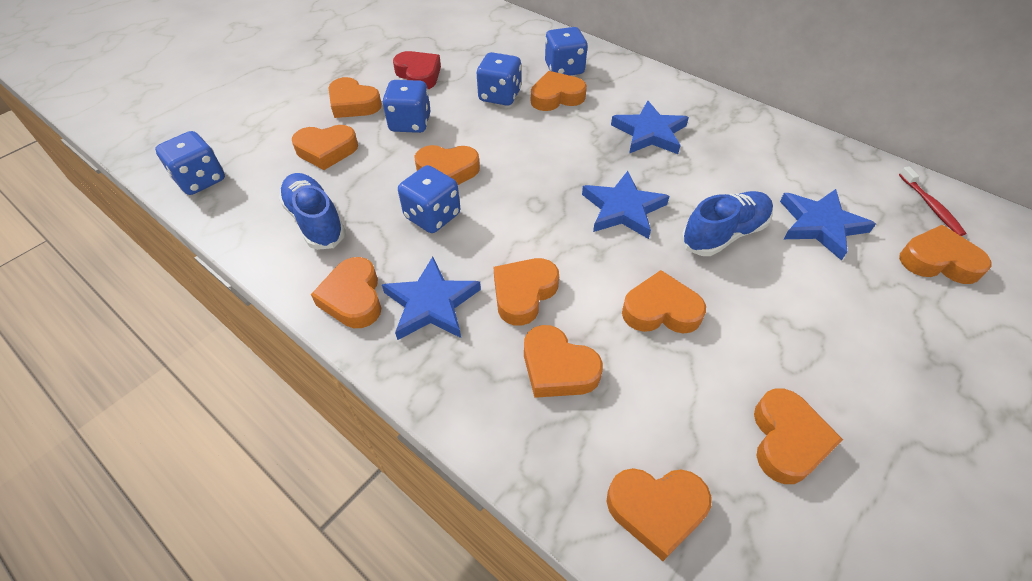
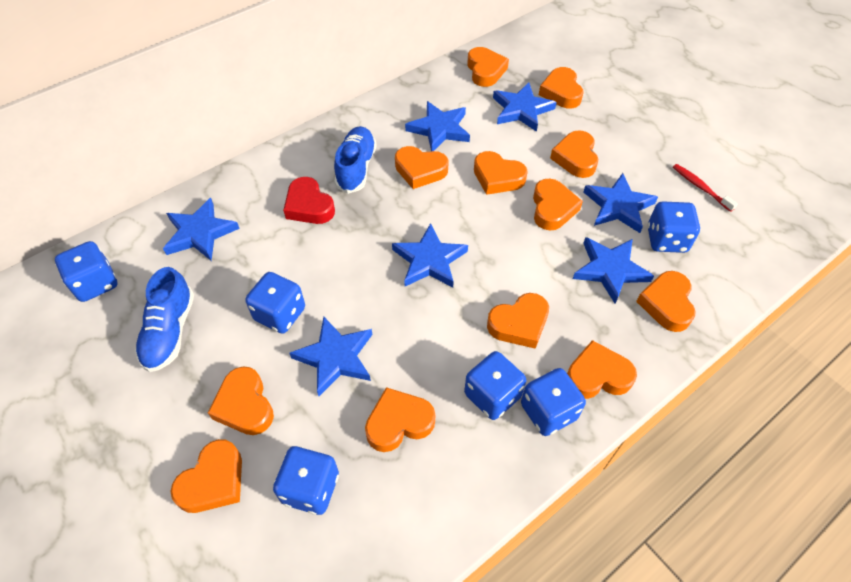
blue dice: [155,131,225,195] [382,80,431,133] [398,165,460,233] [477,52,521,106] [545,27,588,76] = 5 -> [55,241,118,302] [245,272,305,334] [273,446,339,515] [464,351,526,420] [521,368,586,436] [647,201,700,253] = 6
blue star: [382,257,481,340] [582,171,669,239] [611,100,689,154] [780,189,876,261] = 4 -> [163,198,240,260] [289,316,372,396] [392,223,468,288] [405,101,470,151] [493,83,557,132] [573,237,654,303] [584,173,658,233] = 7
orange heart: [292,125,358,170] [311,257,381,328] [329,77,382,118] [414,145,480,185] [493,258,559,326] [524,325,603,398] [531,71,587,111] [607,468,712,561] [622,270,706,334] [754,388,843,484] [899,225,992,284] = 11 -> [170,439,242,513] [208,367,274,435] [365,387,435,452] [395,146,449,189] [467,47,509,87] [474,151,528,195] [487,293,549,349] [533,179,583,230] [539,67,584,109] [550,130,598,178] [567,340,637,399] [636,271,696,332] = 12

